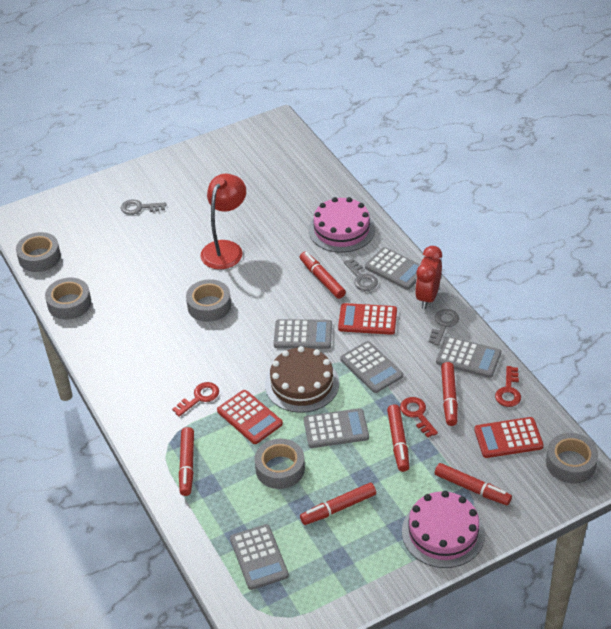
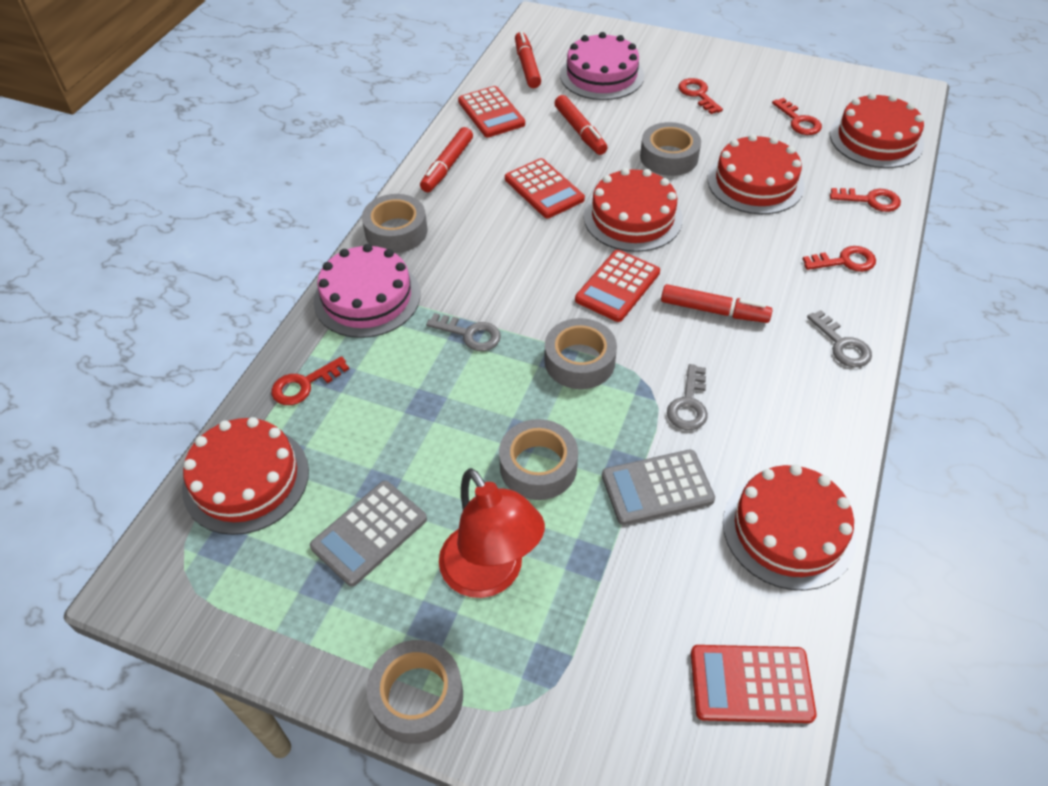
brown cake: [265,346,339,413] = 1 -> none = 0
grey calculator: [230,524,289,590] [274,319,332,349] [304,408,369,448] [340,341,403,393] [365,247,420,290] [436,336,501,378] = 6 -> [310,481,427,587] [602,450,715,525] = 2
red cake: none = 0 -> [182,417,309,535] [584,168,683,252] [708,134,804,214] [723,464,856,591] [830,93,924,168] = 5
red calculator: [217,390,283,444] [338,303,397,335] [474,417,544,458] = 3 -> [458,86,525,137] [505,158,585,218] [575,250,660,322] [691,645,817,723] = 4
red clock: [415,246,442,309] = 1 -> none = 0
red key: [172,382,219,417] [400,397,438,438] [495,366,521,407] = 3 -> [271,356,349,405] [678,78,723,114] [772,98,822,135] [803,246,876,272] [830,188,901,212] = 5
red marker: [179,427,194,496] [300,252,346,299] [300,483,376,525] [387,405,409,472] [435,463,512,505] [441,362,458,426] = 6 -> [420,127,473,192] [515,31,541,88] [554,95,608,155] [661,284,772,323] = 4

